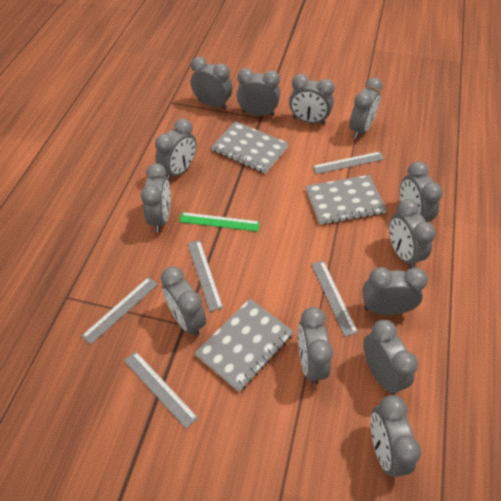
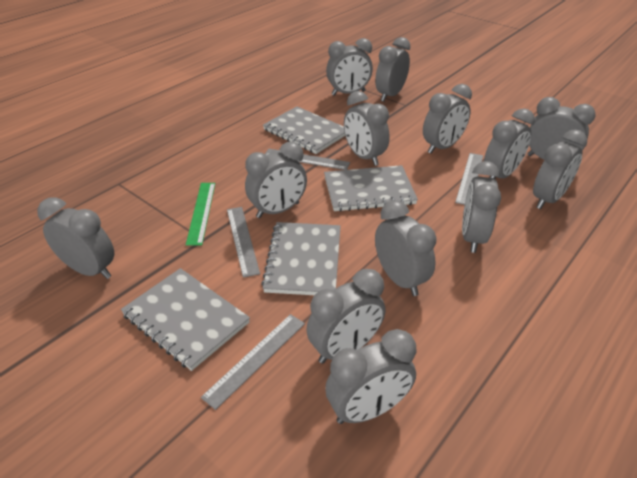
grey notebook: [195,298,294,392] [211,121,289,174] [306,175,387,225] = 3 -> [121,268,250,371] [261,222,341,295] [263,106,345,154] [324,165,418,212] = 4
grey ruler: [81,277,158,345] [124,351,198,429] [187,240,223,312] [311,261,358,337] [312,151,385,174] = 5 -> [201,314,305,410] [227,207,260,278] [265,149,350,170] [455,153,483,205] = 4

